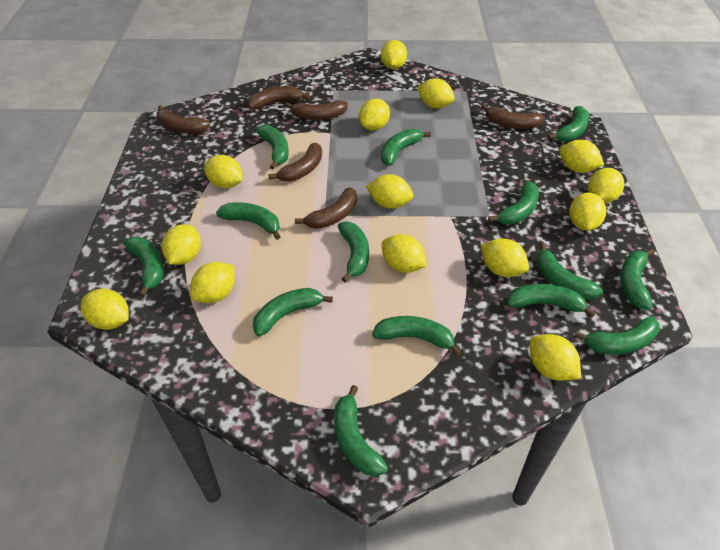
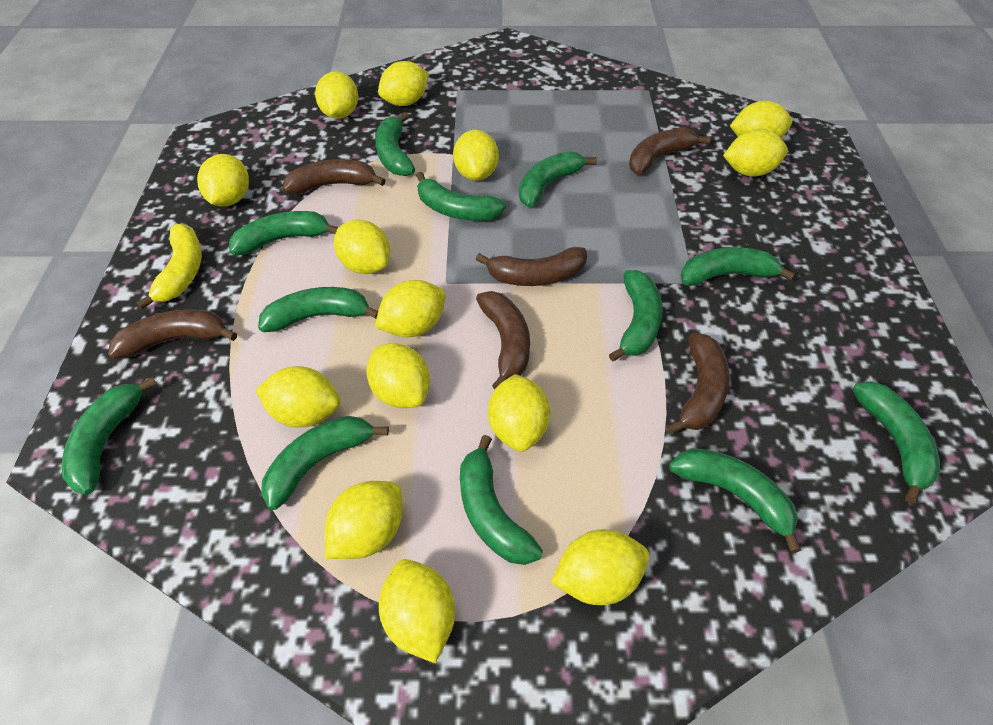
green banana: [124,237,164,297] [216,202,281,240] [253,288,333,336] [256,125,289,169] [334,385,388,476] [338,222,369,282] [372,316,461,356] [381,129,431,166] [488,181,539,225] [507,284,596,318] [536,243,603,300] [548,106,589,142] [574,316,660,355] [620,248,654,310] = 14 -> [62,377,157,495] [229,211,339,255] [258,287,378,332] [261,416,389,510] [375,112,415,176] [416,172,506,221] [460,435,543,565] [519,151,597,207] [609,270,663,361] [669,448,801,553] [680,247,795,286] [853,381,940,504] = 12
yellow banana: none = 0 -> [136,224,202,309] = 1

